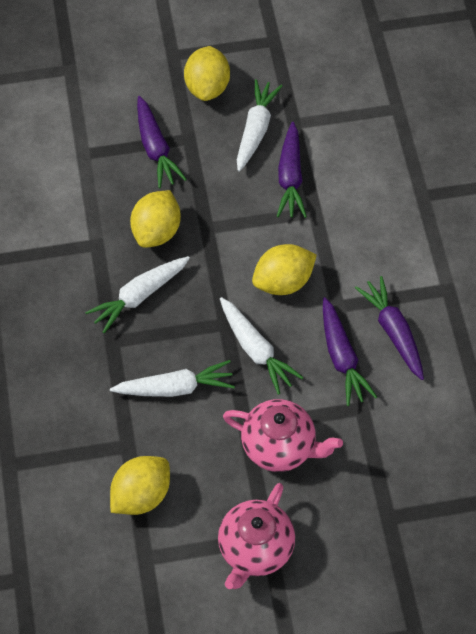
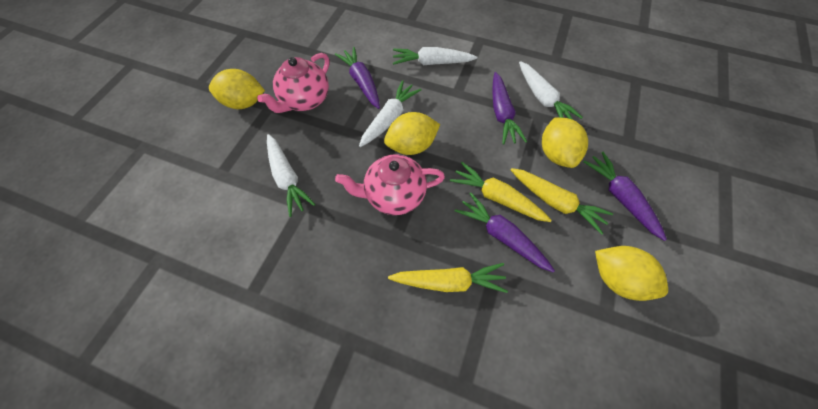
yellow carrot: none = 0 -> [388,263,508,293] [450,162,552,222] [511,168,613,235] = 3

